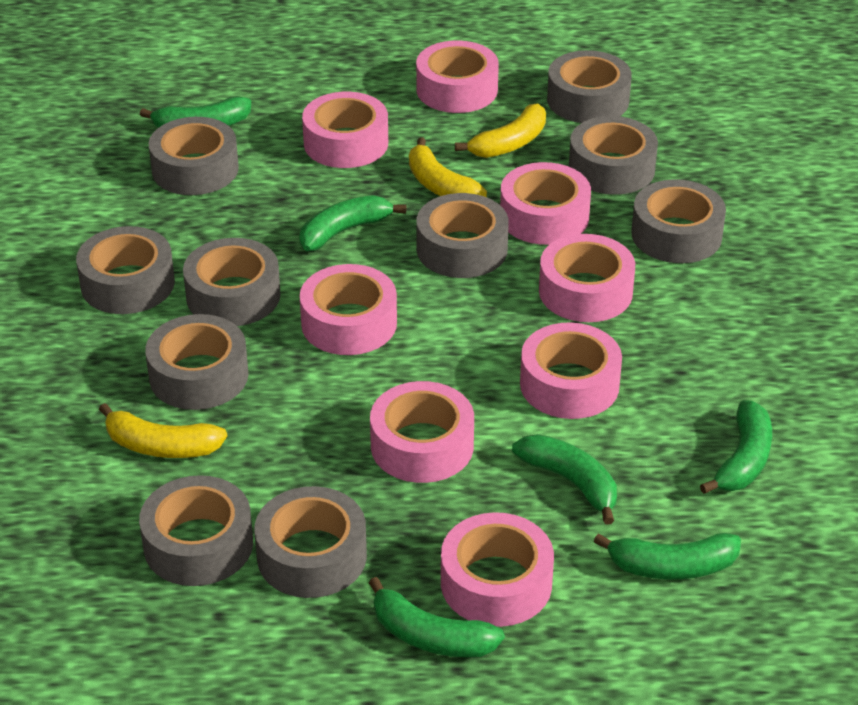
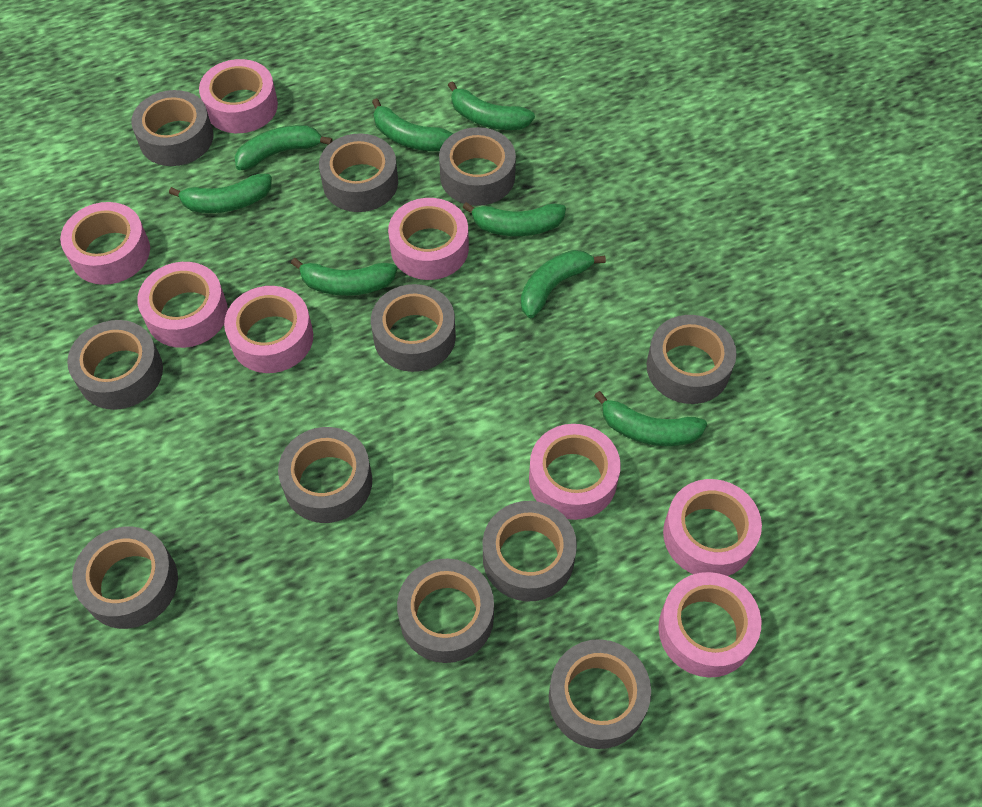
green banana: [140,96,251,128] [299,195,406,251] [369,577,505,657] [512,434,617,525] [594,533,741,579] [700,400,772,494] = 6 -> [169,174,272,213] [235,125,333,170] [291,258,397,296] [372,98,453,151] [448,81,535,130] [462,202,566,236] [521,250,606,318] [594,391,707,446] = 8
grey tape: [76,226,175,314] [139,475,253,586] [145,314,248,410] [149,117,239,195] [183,238,281,326] [254,486,367,598] [416,193,509,278] [547,50,632,123] [569,116,658,195] [631,179,726,263] = 10 -> [67,320,163,410] [72,527,178,629] [131,90,213,166] [278,427,372,523] [319,133,398,212] [371,284,456,372] [397,558,494,663] [439,127,516,206] [483,501,577,602] [549,639,651,749] [647,315,737,404] = 11
yellow banana: [99,403,227,458] [409,137,487,197] [455,104,546,158] = 3 -> none = 0

